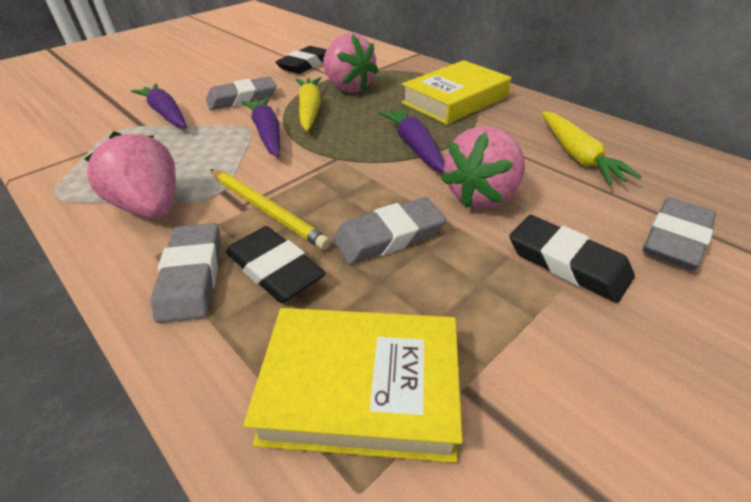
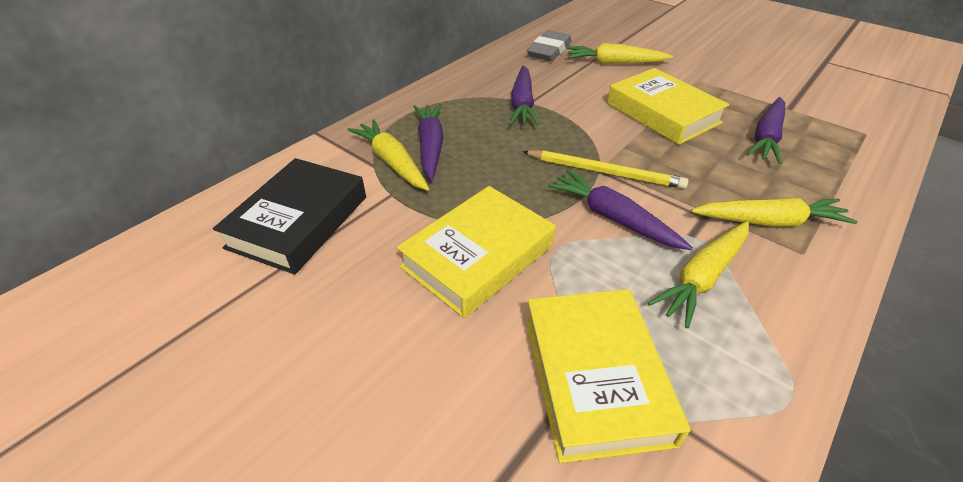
black book: none = 0 -> [213,158,366,275] = 1
black eraser: [226,226,326,303] [275,46,327,74] [510,215,635,303] = 3 -> none = 0
grey eraser: [151,223,221,323] [206,76,276,110] [333,197,446,264] [643,197,716,270] = 4 -> [527,30,572,61] = 1
pink strawberry: [84,131,176,219] [323,33,378,93] [441,126,525,209] = 3 -> none = 0
purple carrot: [131,83,187,128] [241,96,280,157] [378,107,444,173] = 3 -> [413,104,444,181] [509,65,539,125] [548,170,693,250] [747,97,785,164] = 4
yellow book: [243,308,463,463] [402,60,511,125] = 2 -> [397,186,555,318] [526,289,691,463] [607,68,729,145] = 3
yellow carrot: [296,77,321,131] [542,111,642,185] = 2 -> [348,119,429,191] [567,43,673,64] [648,221,749,328] [691,198,857,227] = 4

